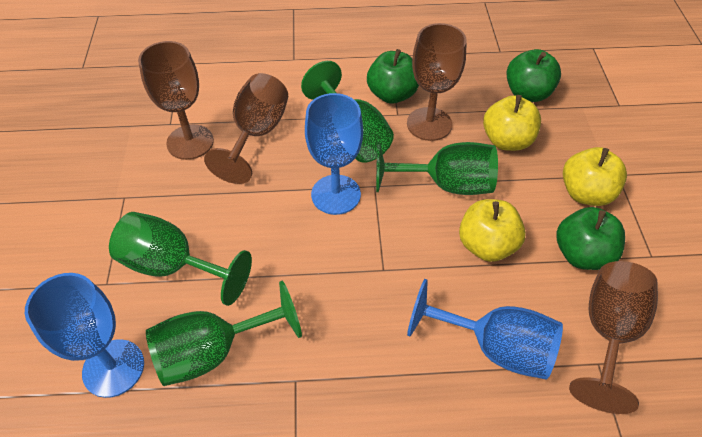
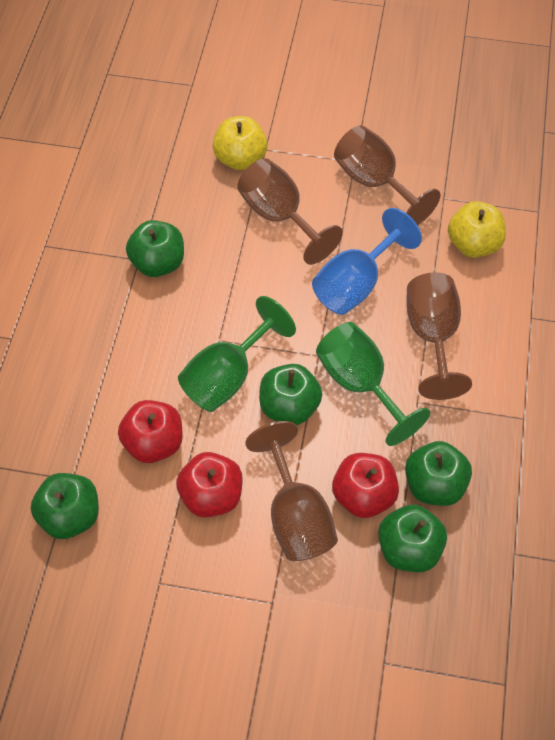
blue goblet: [25,273,144,398] [305,93,363,215] [407,279,563,380] = 3 -> [312,208,422,315] = 1
green apple: [367,49,419,104] [506,49,561,102] [557,207,625,270] = 3 -> [31,473,99,539] [126,220,184,277] [259,364,322,425] [378,505,447,572] [405,441,472,506] = 5
green goblet: [109,212,252,306] [146,281,302,386] [301,61,394,163] [376,142,498,195] = 4 -> [178,296,296,412] [316,322,430,446] = 2
red apple: none = 0 -> [118,400,183,463] [176,452,243,518] [332,453,399,518] = 3
yellow apple: [459,199,526,262] [483,95,541,151] [563,147,627,206] = 3 -> [213,116,268,170] [448,201,506,258] = 2

